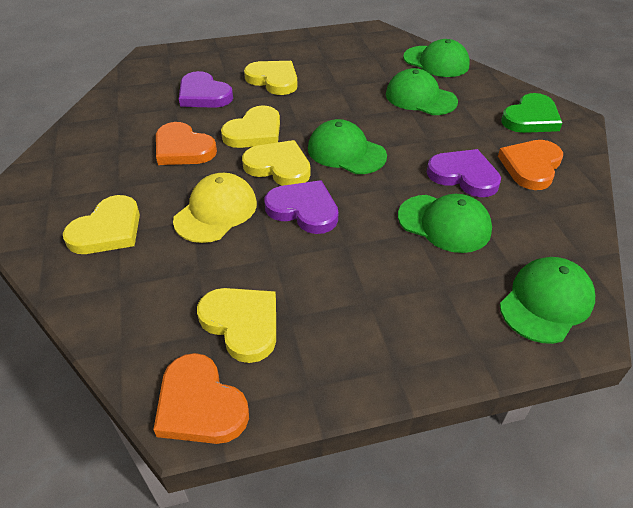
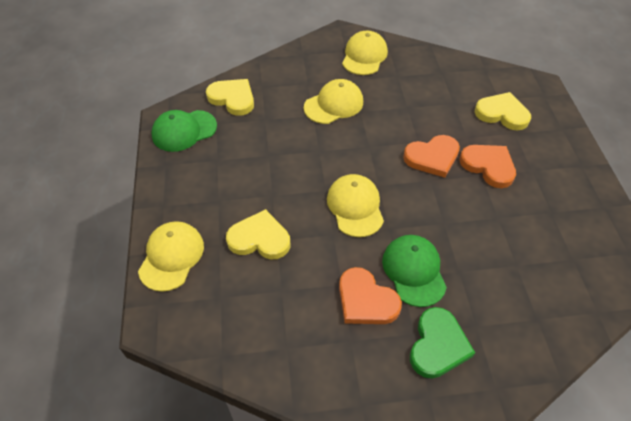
green cap: [308,119,387,174] [386,68,458,115] [398,194,492,253] [403,39,470,77] [500,257,595,344] = 5 -> [151,110,217,152] [382,235,447,307] = 2
purple heart: [179,71,233,108] [264,180,338,234] [427,149,501,197] = 3 -> none = 0
yellow cap: [173,173,257,243] = 1 -> [138,221,204,292] [304,79,363,124] [327,174,384,237] [342,31,388,75] = 4
yellow heart: [63,195,140,254] [197,288,276,363] [221,105,280,148] [242,140,311,186] [244,61,298,95] = 5 -> [206,79,254,116] [226,209,290,259] [475,92,531,131] = 3

